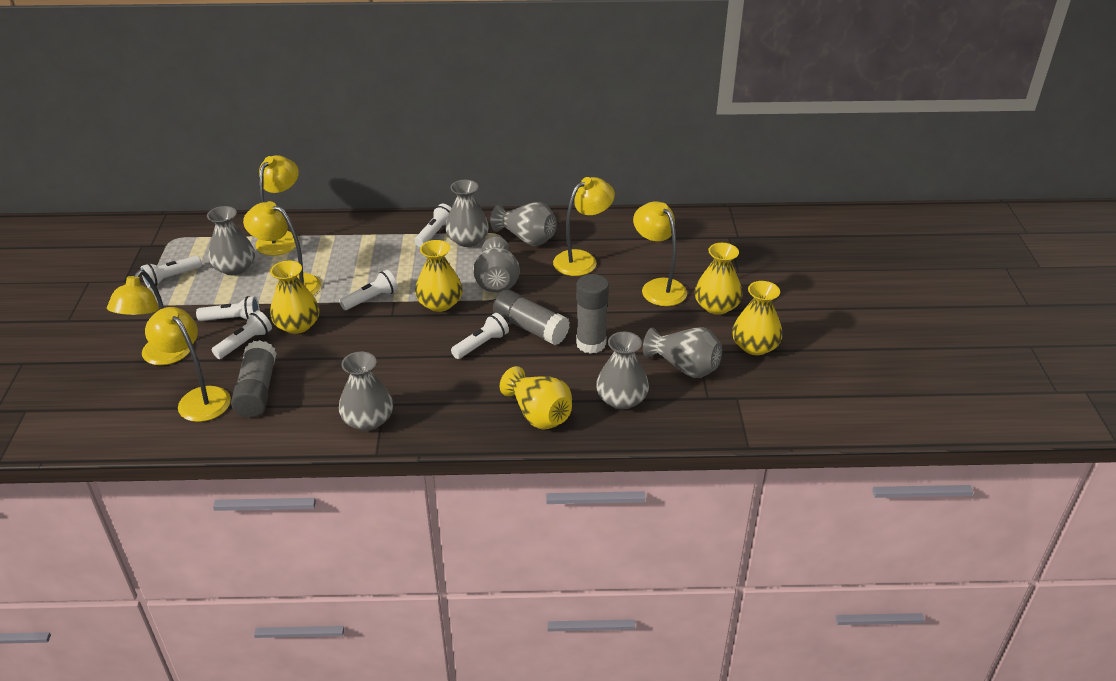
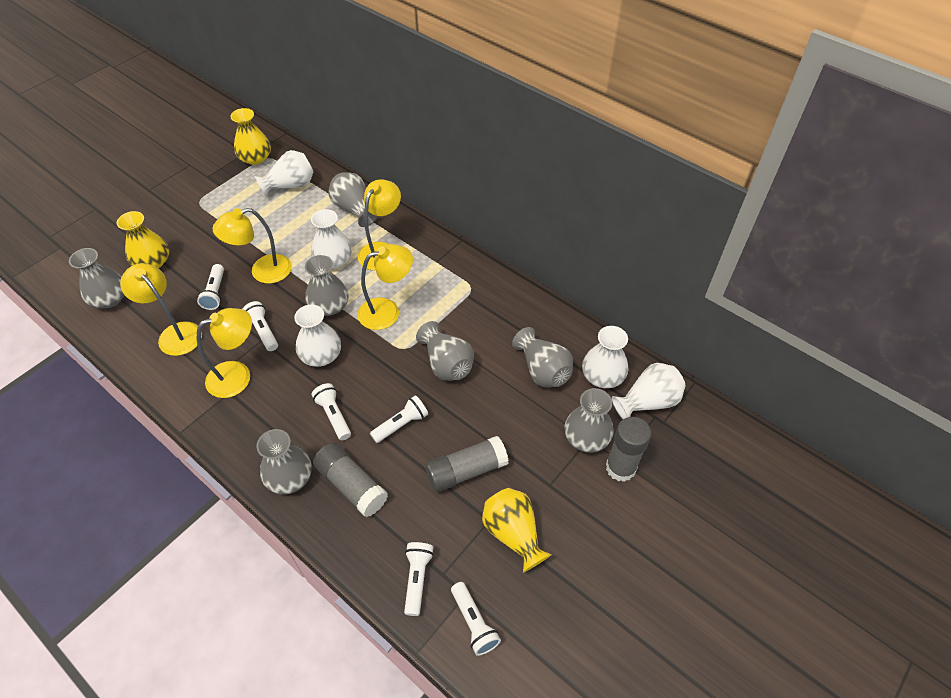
white vase: none = 0 -> [255,150,314,197] [294,305,341,367] [311,209,352,269] [582,326,629,388] [612,363,685,419] = 5
yellow lamp: [107,270,190,365] [145,307,231,422] [243,201,321,295] [255,155,299,256] [553,177,615,276] [633,201,687,306] = 6 -> [120,263,202,356] [197,308,252,398] [212,208,292,284] [357,244,413,330] [358,179,401,270] = 5
yellow vase: [270,261,319,334] [415,240,463,312] [500,366,572,430] [695,243,742,315] [732,281,783,355] = 5 -> [117,211,169,268] [230,108,271,165] [482,488,552,573] = 3

